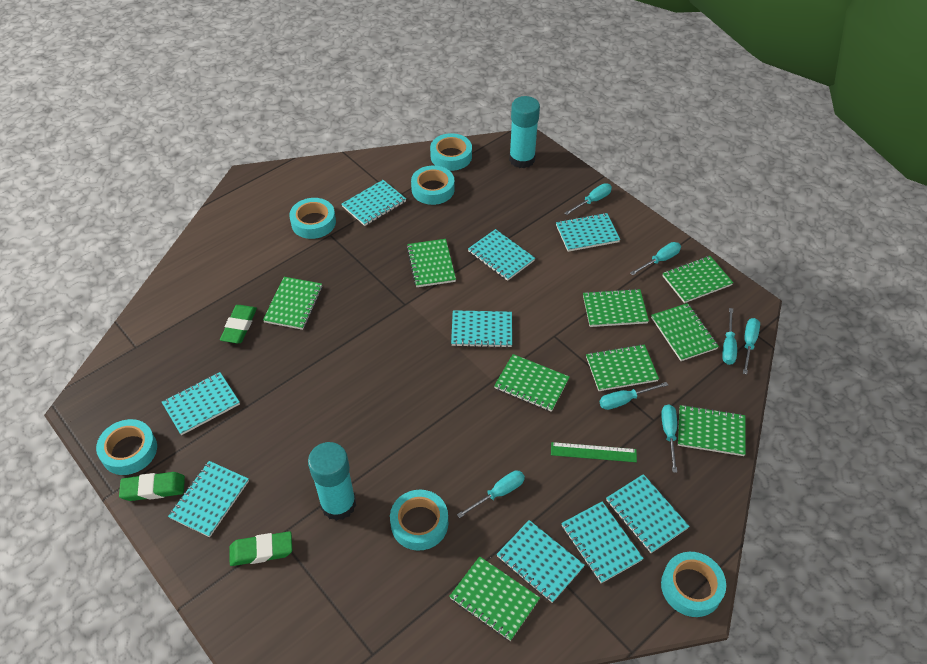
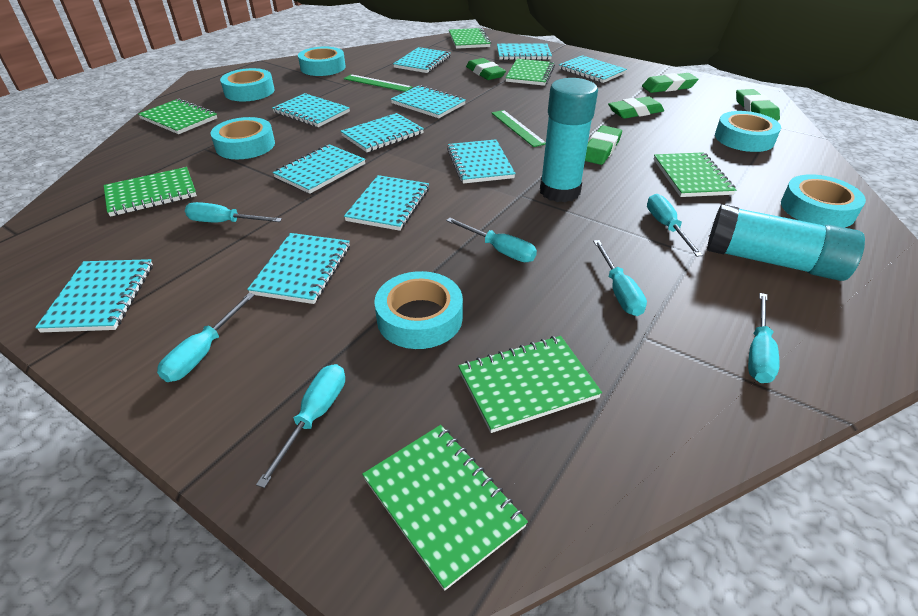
green eraser: [119,472,185,501] [220,305,257,343] [229,531,292,566] = 3 -> [466,58,506,80] [585,125,622,165] [608,96,664,119] [642,73,698,93] [736,89,780,121] = 5
green notebook: [263,277,322,330] [407,239,456,287] [449,556,540,641] [494,354,569,412] [583,288,649,327] [586,344,659,391] [651,303,719,361] [662,256,733,303] [678,405,746,456] = 9 -> [104,167,197,217] [138,98,217,134] [362,425,528,591] [449,28,491,49] [458,336,602,433] [506,59,555,86] [654,152,736,197] = 7
green ruler: [551,442,637,462] = 1 -> [344,74,413,92] [492,110,546,147] = 2
turquoise notebook: [162,372,240,435] [168,461,249,537] [342,180,406,226] [451,310,512,348] [468,229,535,281] [497,520,585,603] [556,213,620,252] [561,501,644,584] [606,474,690,553] = 9 -> [35,259,153,332] [247,233,350,304] [272,93,350,127] [273,144,365,194] [341,113,424,152] [344,175,429,231] [391,85,466,118] [393,47,451,73] [447,139,516,184] [497,43,552,60] [559,55,627,83] = 11

